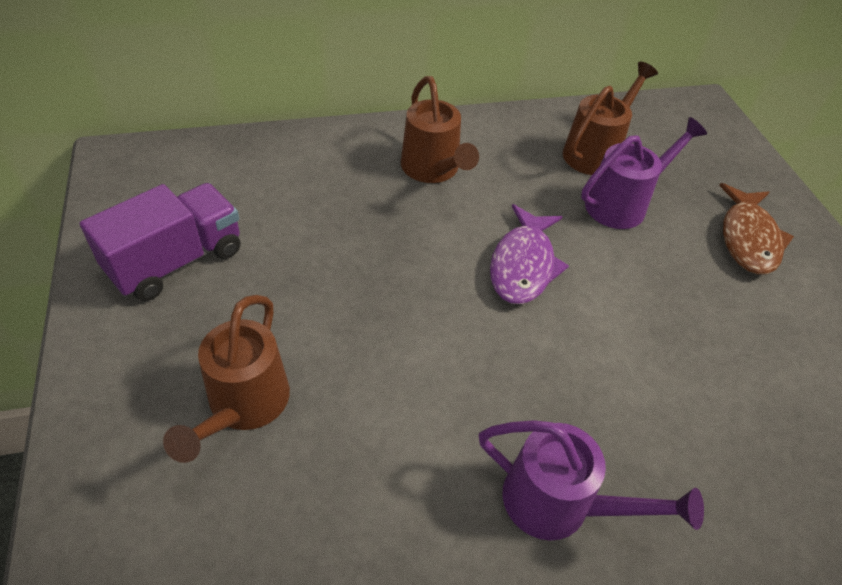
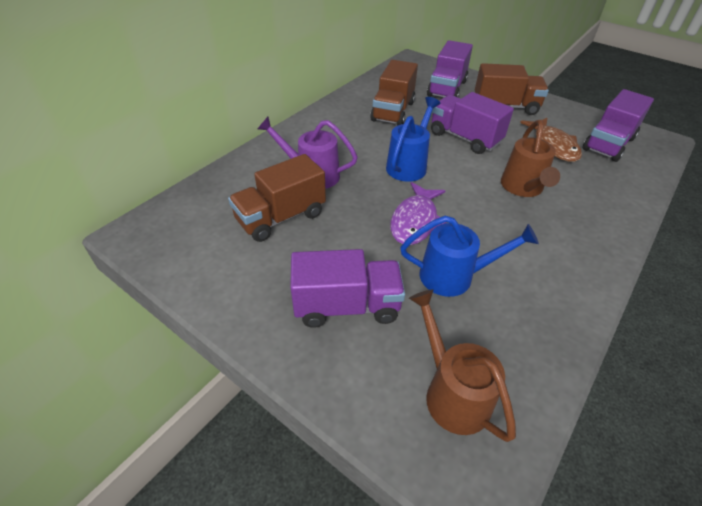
blue watering can: none = 0 -> [386,97,441,182] [400,216,539,297] = 2
brown truck: none = 0 -> [228,154,326,242] [370,60,418,125] [475,63,549,115] = 3
brown watering can: [163,295,290,463] [401,76,479,183] [563,62,658,175] = 3 -> [409,289,516,442] [501,120,560,197] = 2
purple truck: [80,183,240,301] = 1 -> [290,249,405,328] [427,40,473,97] [431,92,514,154] [583,89,654,162] = 4
purple watering can: [479,420,704,541] [581,117,707,229] = 2 -> [257,117,358,189] = 1

